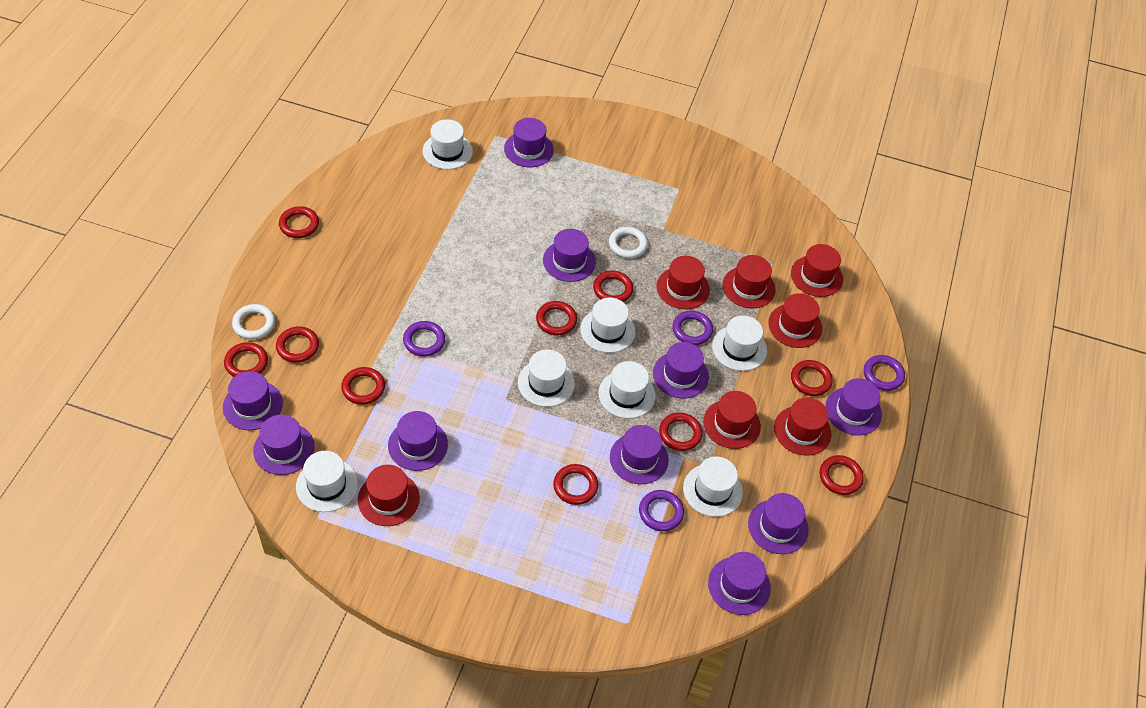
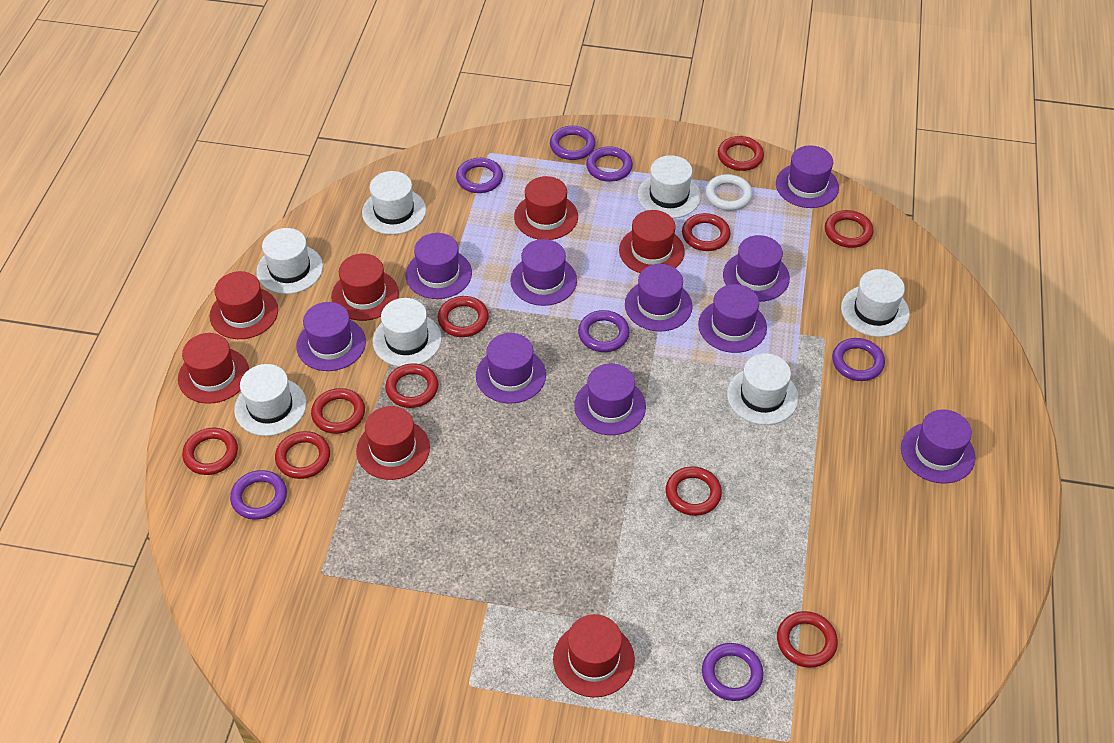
purple ring: [403,321,445,357] [639,490,684,531] [672,311,713,345] [864,355,905,391] = 4 -> [230,470,287,520] [456,158,503,193] [550,126,596,160] [578,310,630,352] [586,146,633,182] [702,643,764,701] [832,338,885,381] = 7
white ring: [232,304,275,340] [609,227,648,258] = 2 -> [705,174,753,211] = 1

